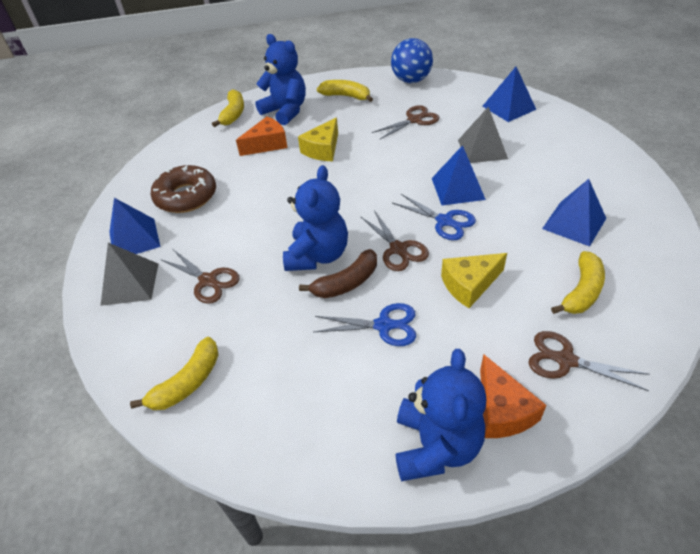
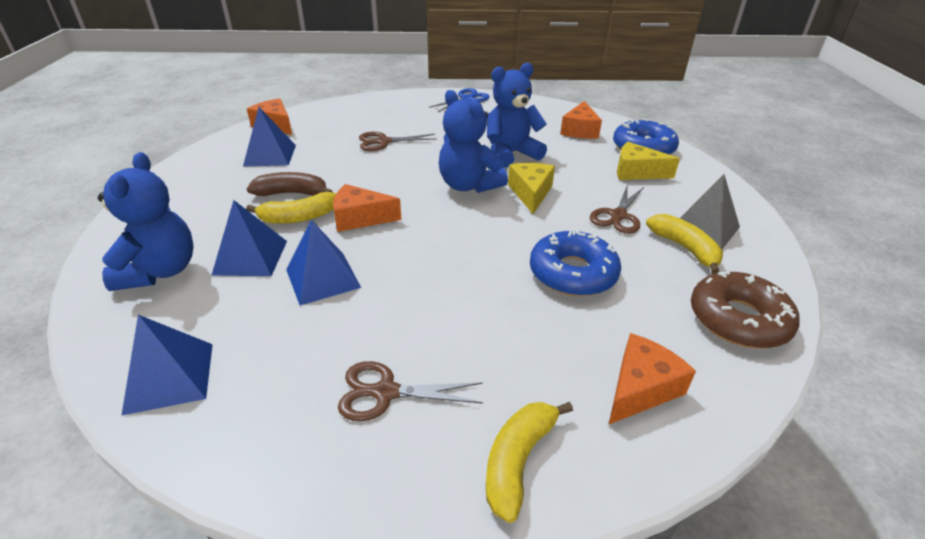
blue ball: [391,38,433,83] = 1 -> none = 0
blue donut: none = 0 -> [530,229,621,296] [613,118,679,155] = 2
blue scissors: [314,303,416,346] [392,194,476,240] = 2 -> [429,88,490,112] = 1
brown scissors: [160,249,240,304] [361,210,429,271] [372,105,440,139] [528,331,649,391] = 4 -> [338,361,483,421] [359,132,437,151] [590,184,644,234] = 3
grey pyramid: [101,243,158,306] [458,107,508,163] = 2 -> [680,174,740,249] = 1
orange cheese: [236,116,288,156] [480,354,547,438] = 2 -> [247,98,292,135] [333,184,401,232] [560,101,602,139] [609,333,696,424] = 4
yellow banana: [130,337,218,410] [212,89,244,127] [317,80,373,102] [551,251,605,314] = 4 -> [246,192,336,224] [486,402,573,523] [646,214,723,274] = 3

